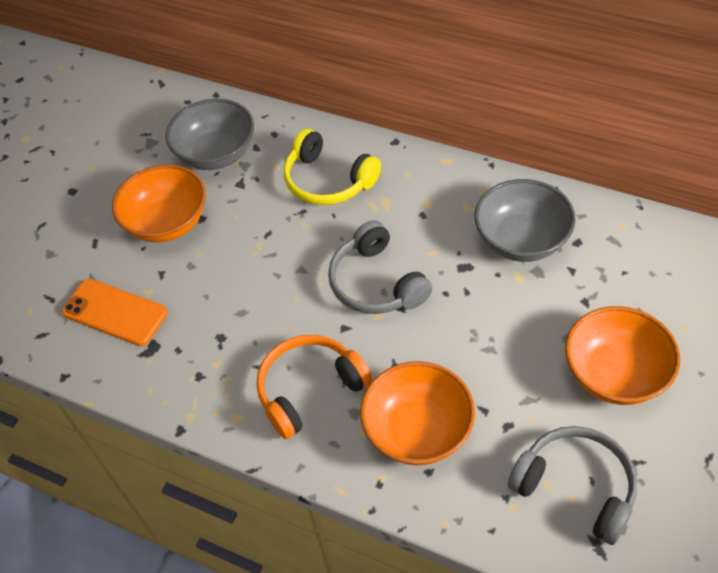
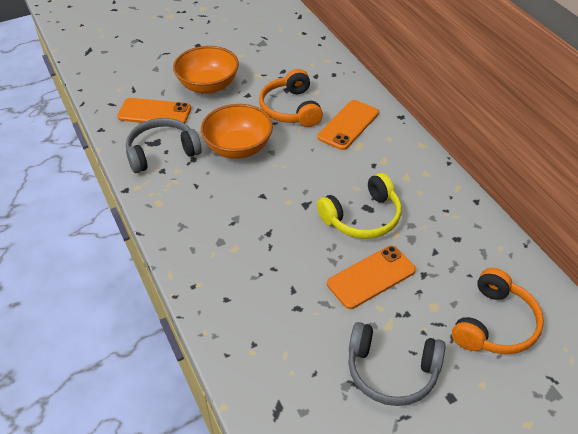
grey bowl: [166,99,254,170] [474,179,576,262] = 2 -> none = 0
orange bowl: [112,165,206,242] [360,361,475,465] [565,306,680,405] = 3 -> [173,46,239,94] [201,104,273,159] = 2
orange headphones: [256,335,372,439] = 1 -> [259,69,323,127] [452,268,544,354] = 2
orange phone: [62,279,167,346] = 1 -> [117,98,191,124] [317,100,379,150] [327,246,416,309] = 3

